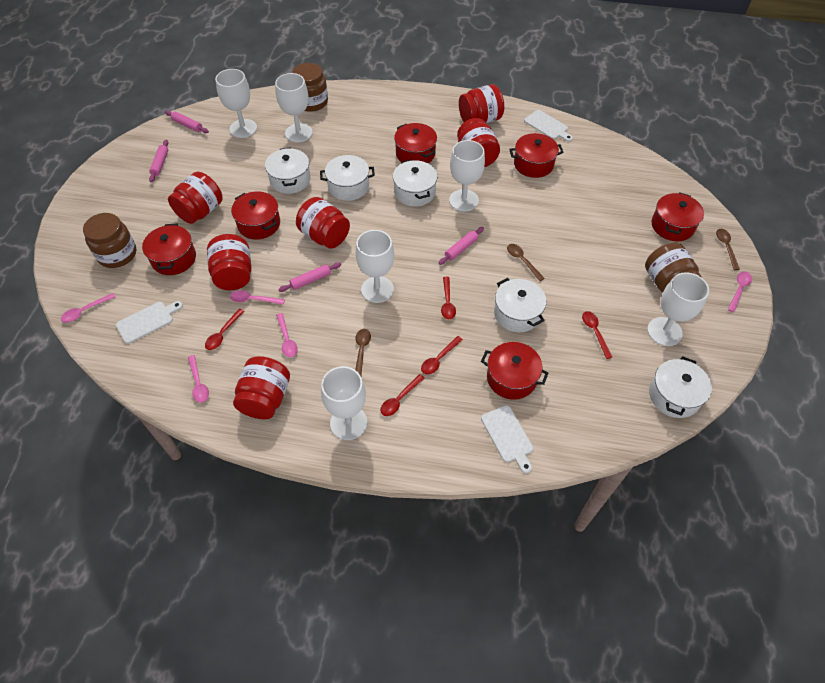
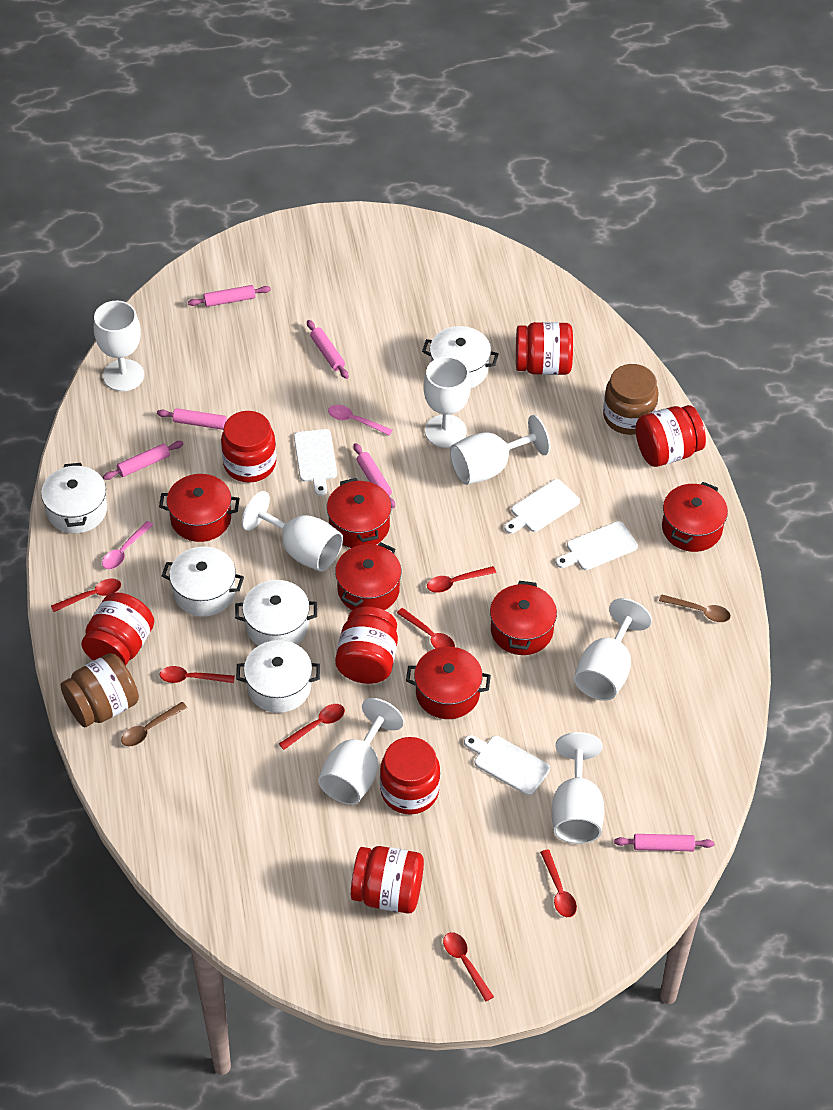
brown jar: [83,213,136,268] [292,63,328,112] [645,243,702,292] = 3 -> [61,653,139,727] [603,364,659,435] = 2
brown spoon: [355,329,371,376] [507,244,545,281] [716,229,740,270] = 3 -> [121,702,187,746] [659,594,731,622] = 2
pink rolling pin: [149,140,168,182] [165,110,209,133] [278,262,341,292] [439,227,484,265] = 4 -> [103,441,183,480] [157,408,227,430] [188,285,271,307] [307,320,349,379] [353,443,395,508] [614,834,714,851] = 6
pink spoon: [61,293,116,322] [188,355,209,403] [230,290,285,305] [276,313,298,357] [728,272,752,312] = 5 -> [102,521,153,569] [328,405,392,436] = 2
red jar: [168,172,223,224] [207,234,251,290] [233,356,290,419] [296,197,350,249] [457,118,500,167] [459,84,504,123] = 6 -> [81,593,154,666] [221,411,276,483] [335,607,398,684] [351,846,424,914] [380,737,440,815] [516,322,573,375] [636,405,706,467] = 7
red spoon: [205,308,244,350] [380,374,424,416] [421,336,463,374] [441,277,456,319] [582,311,612,359] = 5 -> [51,578,121,612] [160,666,235,683] [279,704,345,750] [397,608,455,649] [427,566,496,593] [443,932,494,1002] [540,849,577,917] = 7
white cutting board: [116,301,183,344] [481,405,533,473] [524,110,573,142] = 3 -> [294,429,337,496] [464,735,550,796] [504,479,580,534] [556,521,638,570] = 4
white goblet: [215,69,257,138] [275,73,313,142] [321,366,367,440] [356,230,394,303] [449,140,485,212] [647,272,709,346] = 6 -> [94,301,144,391] [242,491,343,571] [318,698,404,805] [423,356,471,448] [450,415,550,485] [552,732,604,844] [574,598,652,701] = 7

